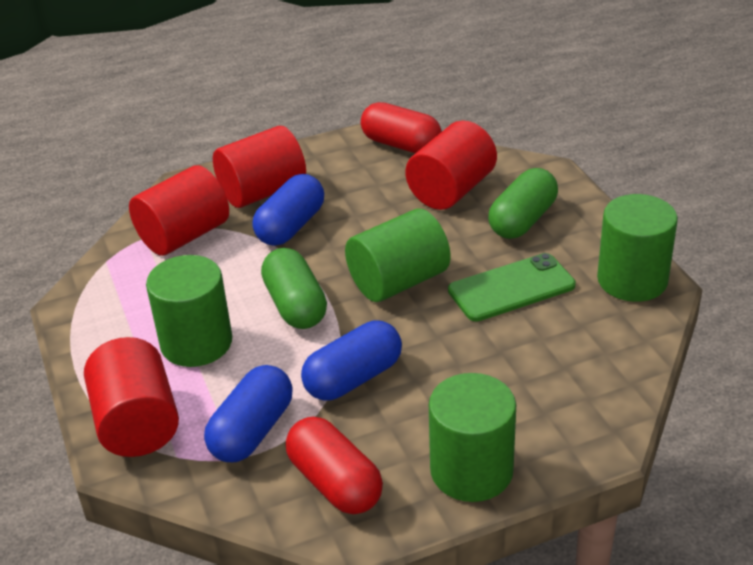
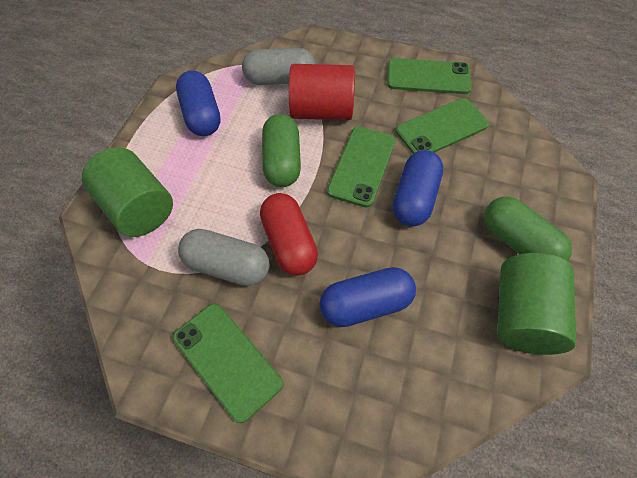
green cylinder: [146,255,232,367] [345,208,451,302] [429,373,516,502] [597,194,678,302] = 4 -> [82,147,173,237] [497,253,576,355] = 2
green phone: [448,253,576,322] = 1 -> [173,303,283,423] [327,126,396,207] [387,58,472,94] [396,98,489,154] = 4
grey capsule: none = 0 -> [178,229,270,286] [242,48,315,85] = 2
red capsule: [286,417,383,514] [361,102,442,153] = 2 -> [260,193,318,276] = 1
red cylinder: [84,337,179,457] [129,165,229,256] [213,126,306,208] [405,121,497,210] = 4 -> [289,64,355,120] = 1

